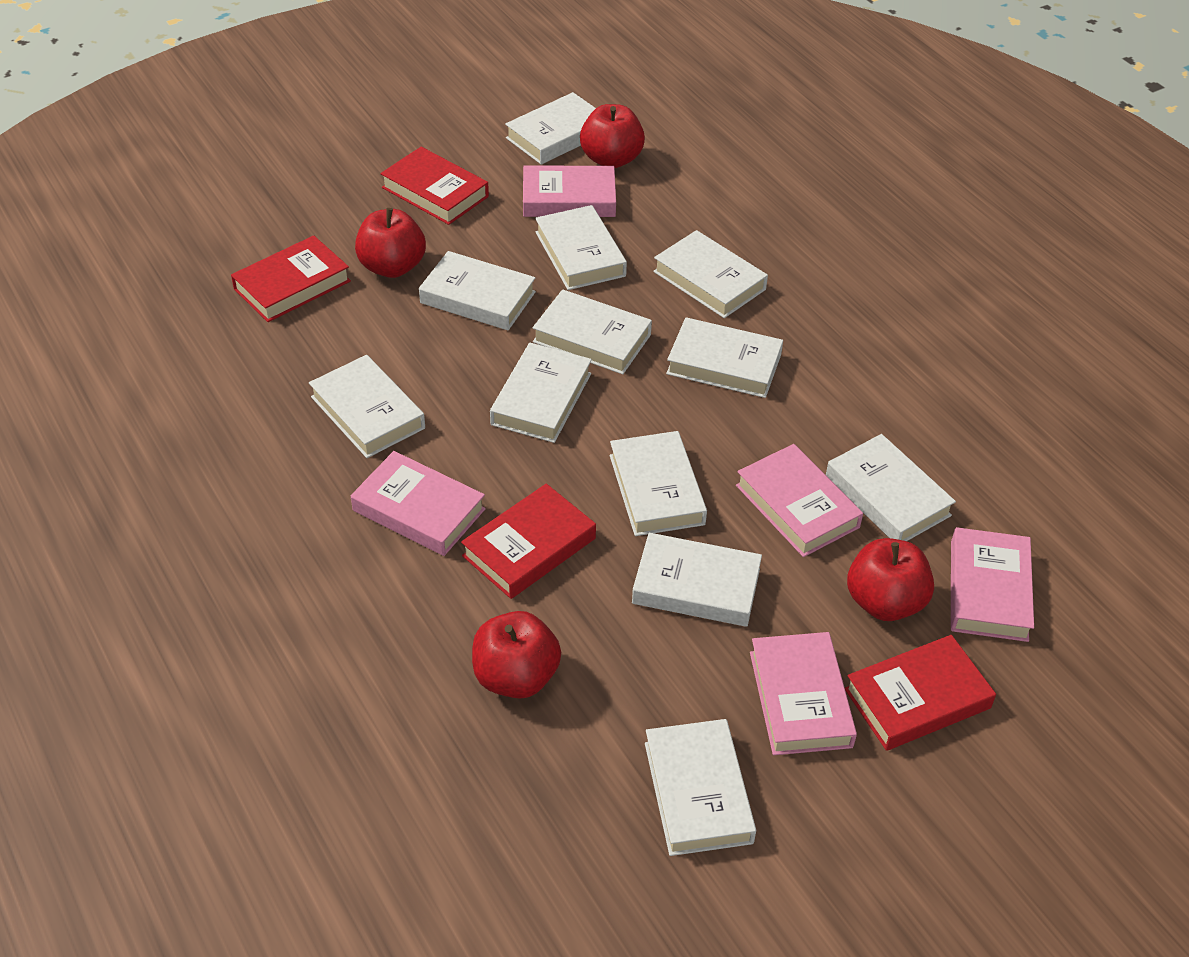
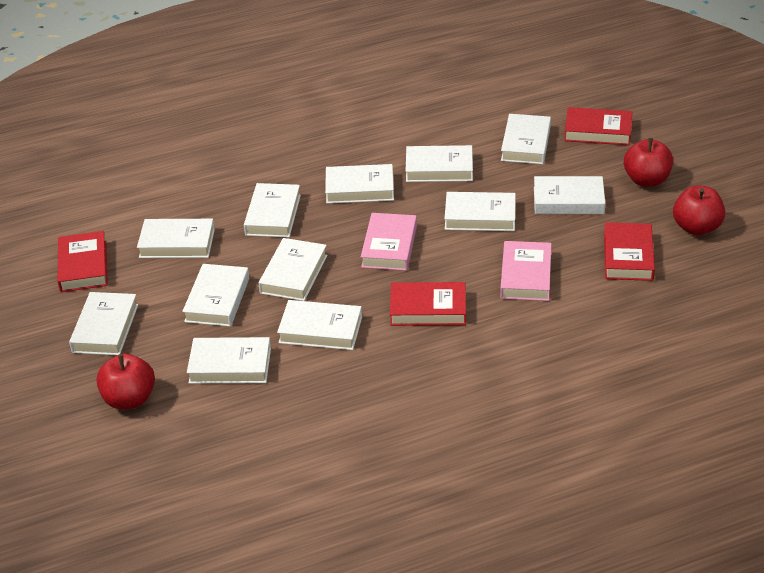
pink book: [351,451,486,556] [523,166,616,217] [736,444,863,557] [750,632,857,755] [951,527,1034,642] = 5 -> [361,213,417,271] [500,241,551,301] = 2
red apple: [355,208,426,278] [472,611,561,699] [580,104,645,168] [847,538,934,621] = 4 -> [96,354,155,409] [624,138,673,187] [673,185,726,235] = 3

